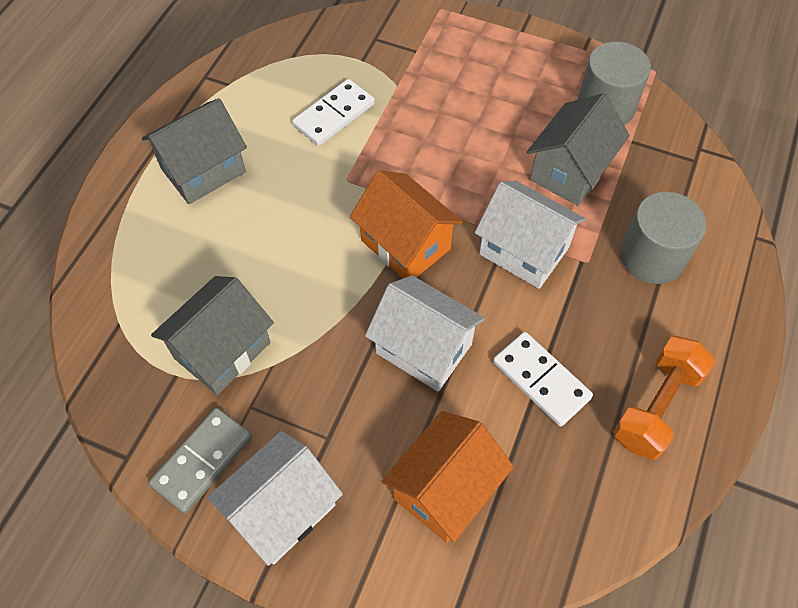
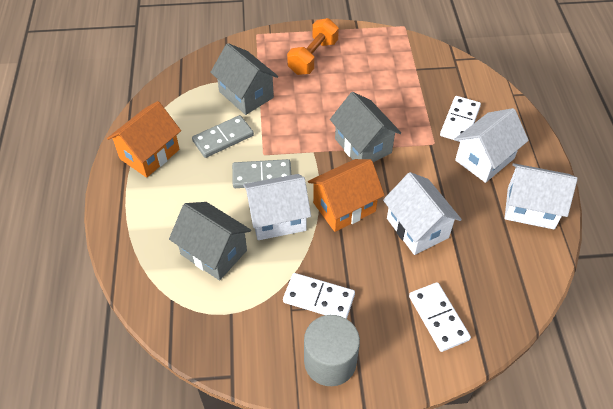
grey cylinder: [578,42,651,125] [620,192,707,284] = 2 -> [304,315,360,386] = 1
grey domino: [148,408,252,514] = 1 -> [192,115,254,158] [232,159,291,188] = 2
white domino: [292,79,375,146] [493,332,593,426] = 2 -> [283,273,355,319] [409,282,471,352] [440,96,481,142] = 3
white house: [207,431,343,566] [365,276,485,392] [475,181,586,289] = 3 -> [243,174,311,240] [383,172,462,255] [454,108,529,183] [505,163,577,229] = 4

